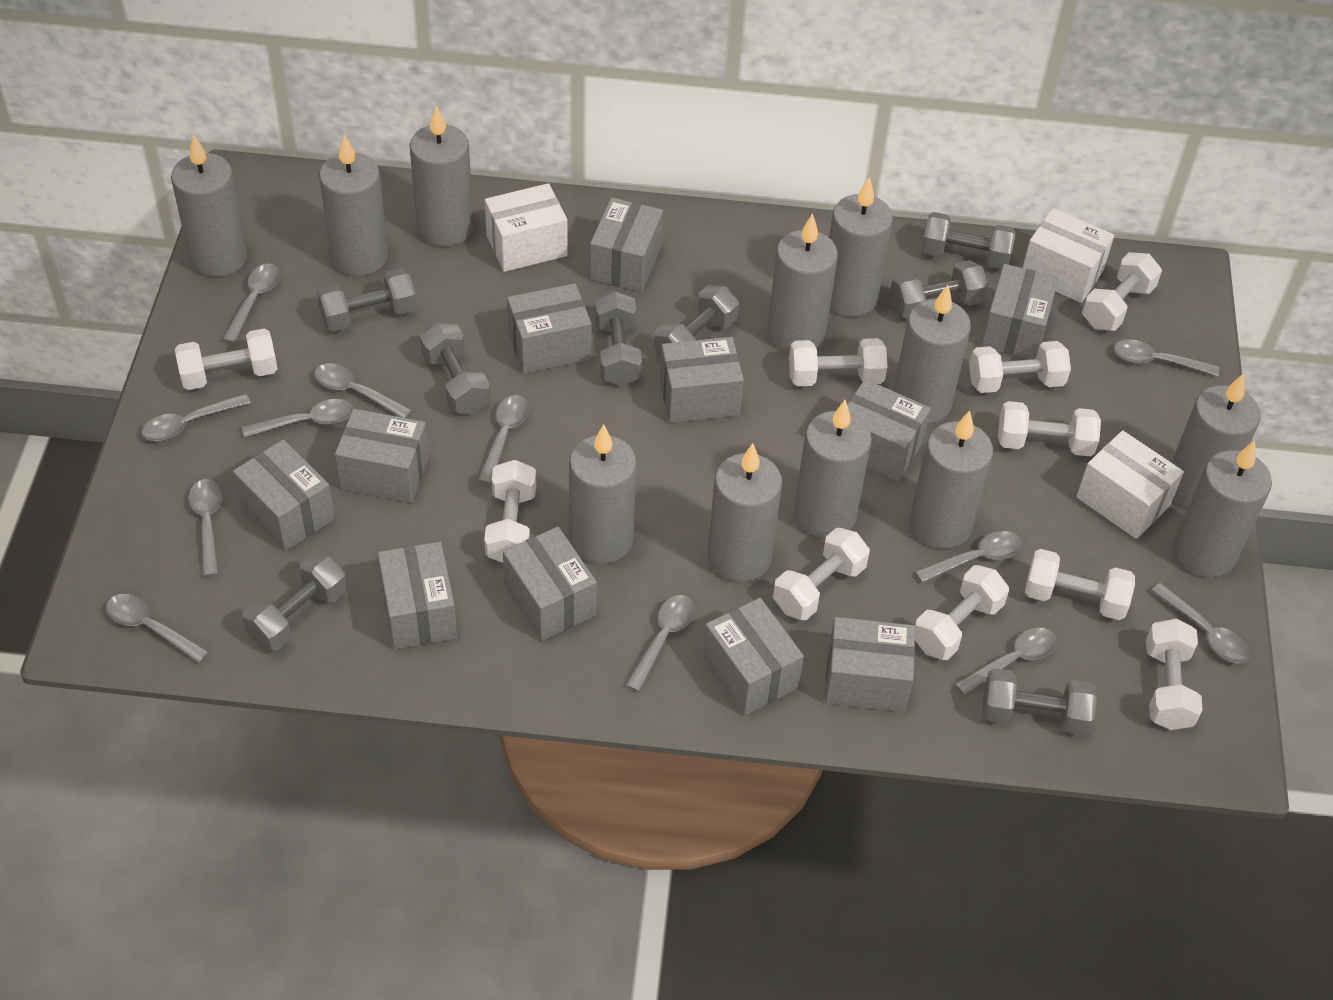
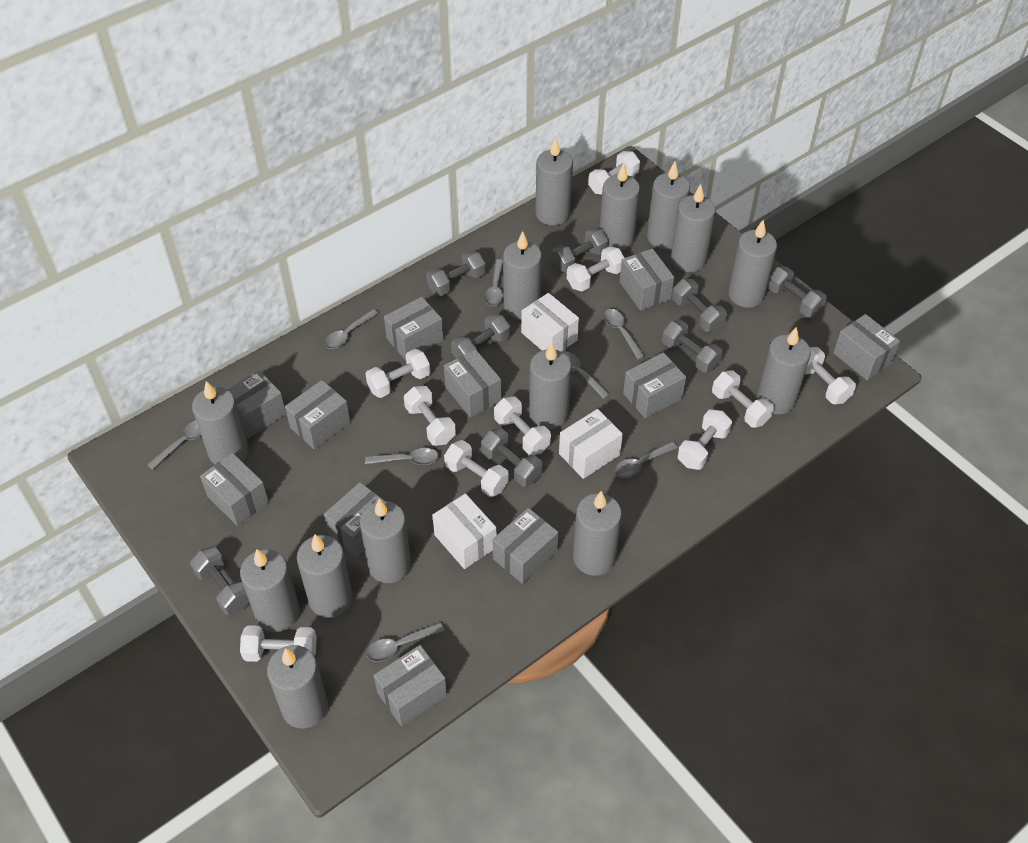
grey candle: [171,135,248,277] [319,134,388,276] [410,105,474,247] [569,424,637,564] [708,443,782,582] [767,213,838,352] [794,400,872,538] [829,177,893,317] [893,285,971,424] [910,410,993,549] [1171,373,1260,508] [1173,440,1272,577] = 12 -> [192,381,249,464] [240,549,300,632] [267,645,328,729] [297,534,353,618] [360,499,411,583] [503,231,542,319] [529,342,572,429] [535,137,573,226] [573,491,622,576] [600,163,640,251] [647,162,690,249] [671,184,716,272] [728,220,777,308] [757,327,811,415] = 14
grey spoon: [106,594,209,663] [142,394,251,441] [188,479,222,577] [222,264,280,343] [242,399,353,438] [315,363,412,418] [478,395,529,484] [625,595,695,692] [915,531,1022,583] [955,628,1057,696] [1114,339,1220,376] [1151,583,1250,663] = 12 -> [147,420,201,470] [324,309,379,349] [365,448,439,465] [366,622,445,662] [484,259,503,306] [563,352,610,399] [603,309,645,360] [614,441,678,478] = 8

